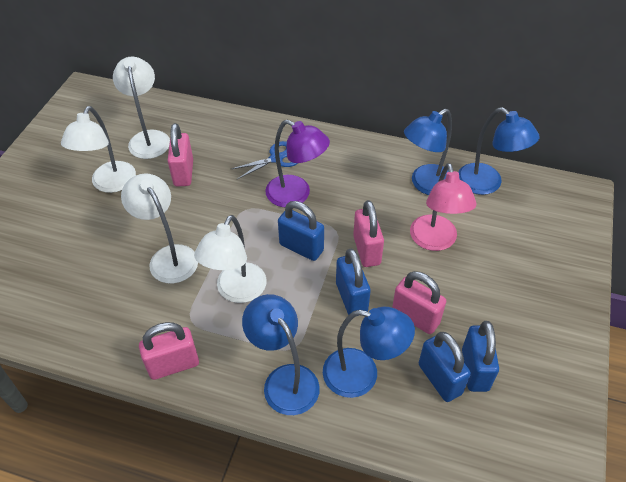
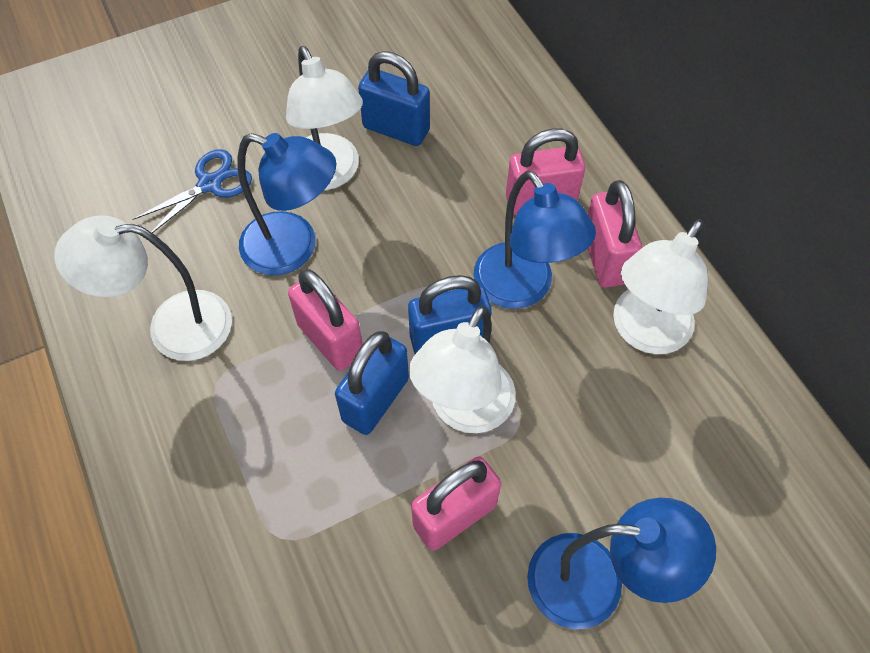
blue lamp: [242,294,320,415] [323,307,415,398] [404,109,452,195] [458,107,539,195] = 4 -> [238,133,336,275] [474,171,596,309] [527,498,716,629] = 3
blue padlock: [278,201,324,261] [336,248,371,316] [419,332,471,402] [462,321,499,392] = 4 -> [335,331,409,435] [358,51,430,146] [408,275,491,354] = 3
pink lamp: [410,163,476,251] = 1 -> none = 0
purple lamp: [265,120,330,207] = 1 -> none = 0

